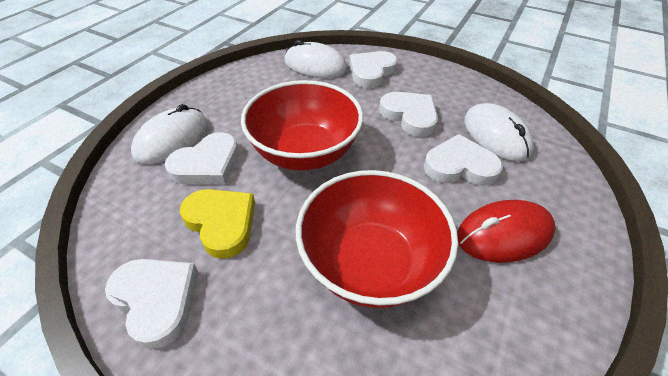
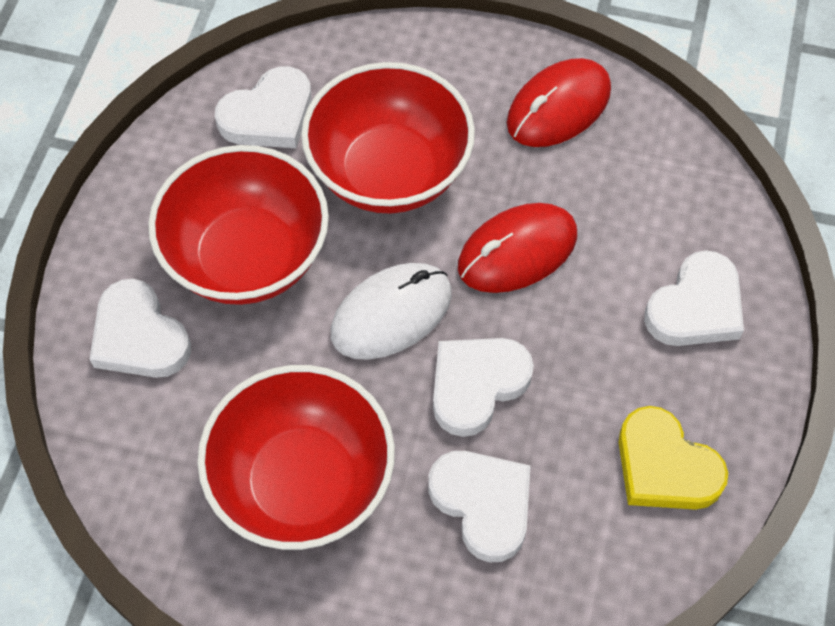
red bowl: [241,80,363,171] [296,170,458,308] = 2 -> [148,145,329,305] [197,365,395,550] [301,62,475,214] = 3
red mouse: [457,200,556,263] = 1 -> [458,203,577,293] [507,58,611,147] = 2
white mouse: [131,104,208,164] [284,40,347,78] [464,103,534,161] = 3 -> [331,263,452,360] = 1

